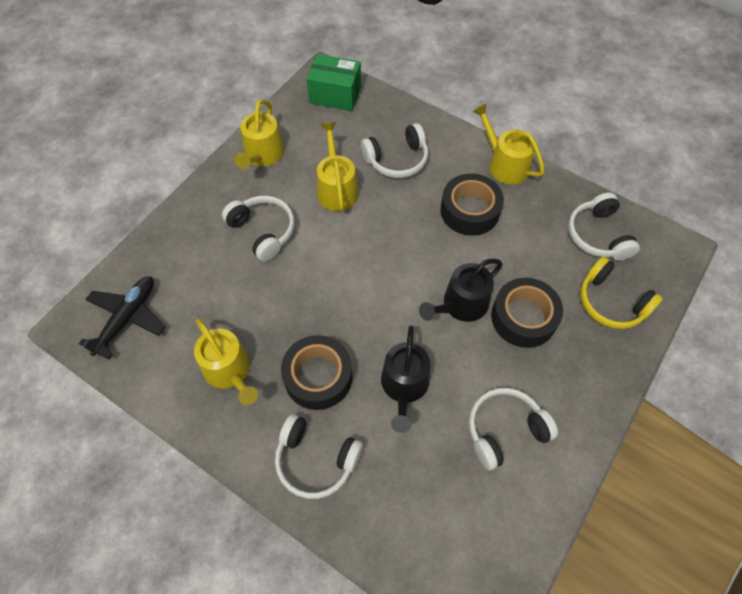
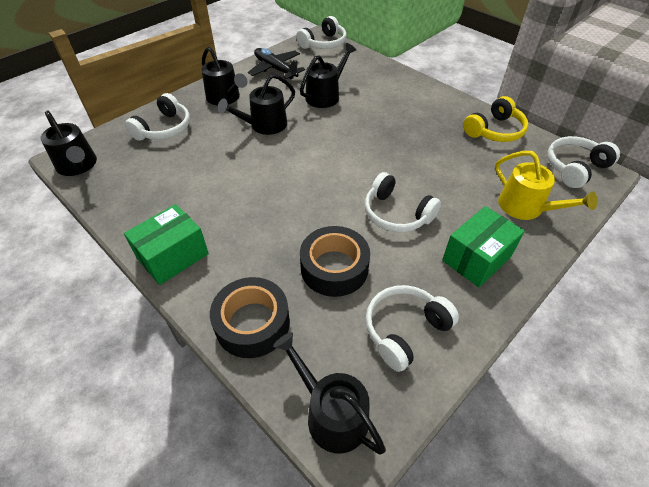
black tape: [281,335,352,410] [440,173,504,236] [491,278,563,348] = 3 -> [210,277,290,358] [300,226,370,297] = 2
black watering can: [381,325,430,433] [419,259,503,322] = 2 -> [41,110,97,176] [202,47,248,105] [218,74,295,135] [273,332,386,455] [300,43,356,108] = 5
green box: [306,54,361,111] = 1 -> [124,204,209,285] [442,206,525,287] = 2
yellow watering can: [194,318,258,405] [235,99,284,169] [317,122,358,211] [473,104,545,184] = 4 -> [495,151,598,220] = 1

